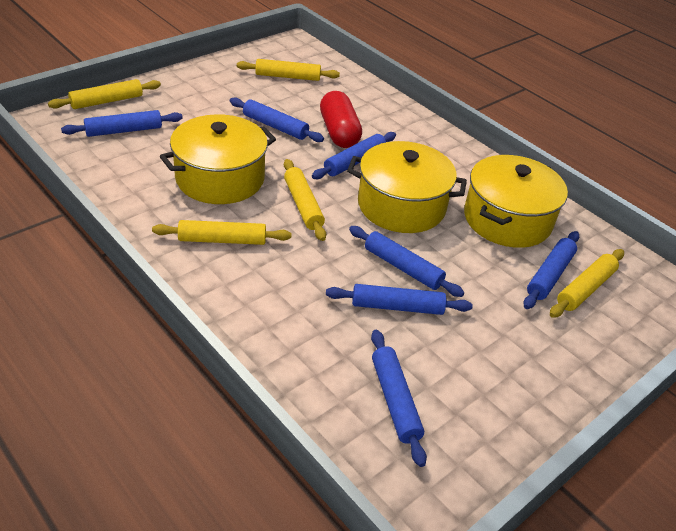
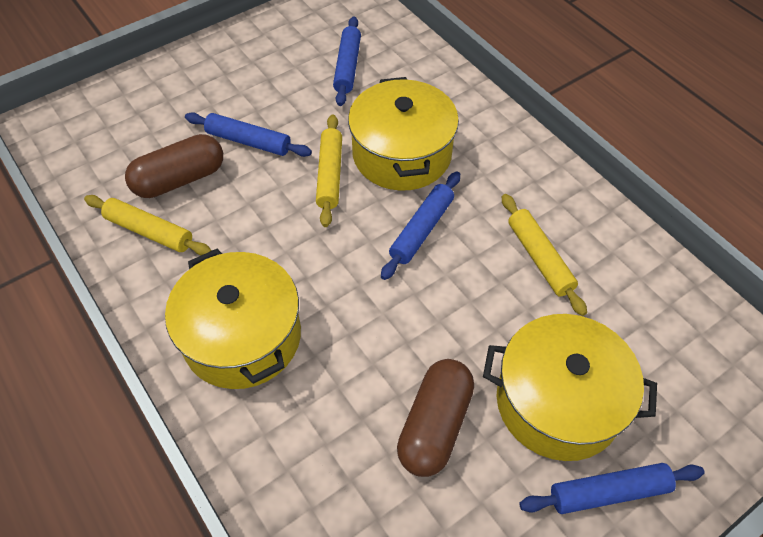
blue rolling pin: [61,110,183,137] [230,97,324,142] [312,132,396,179] [326,284,473,315] [349,226,464,297] [371,330,427,467] [523,231,579,309] = 7 -> [185,112,312,157] [333,16,361,106] [381,172,460,280] [519,463,705,514] = 4
brown capsule: none = 0 -> [125,134,223,198] [397,359,474,477] = 2
red capsule: [320,91,362,148] = 1 -> none = 0
yellow rolling pin: [48,79,161,109] [152,220,291,245] [237,59,340,81] [284,159,326,241] [550,249,624,318] = 5 -> [84,195,212,256] [316,114,342,227] [502,194,587,316] = 3

